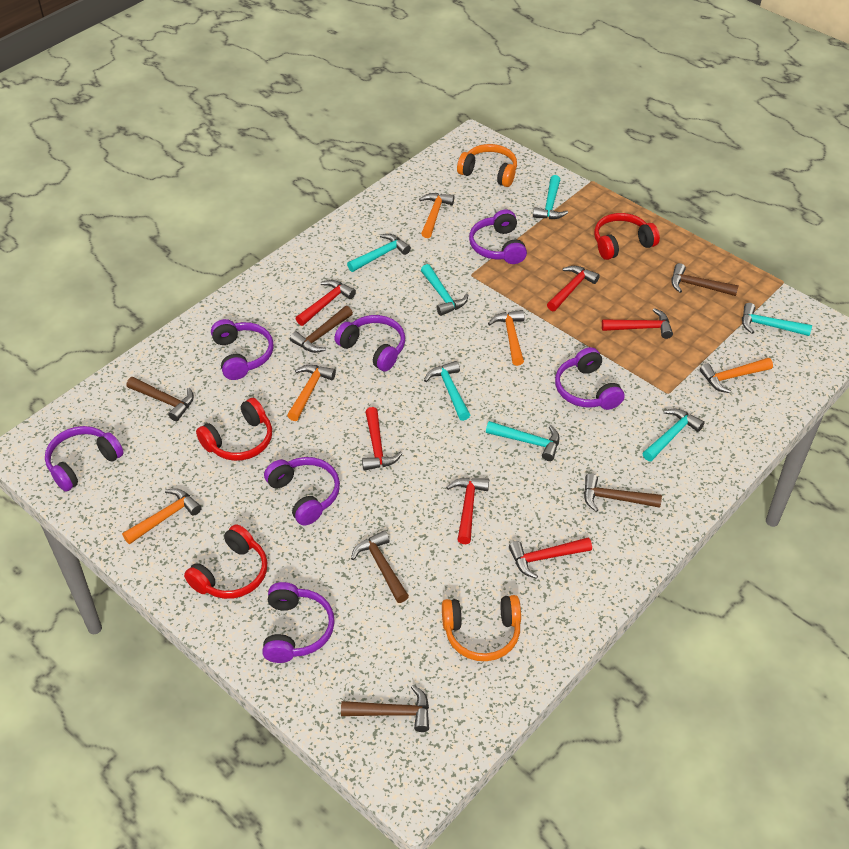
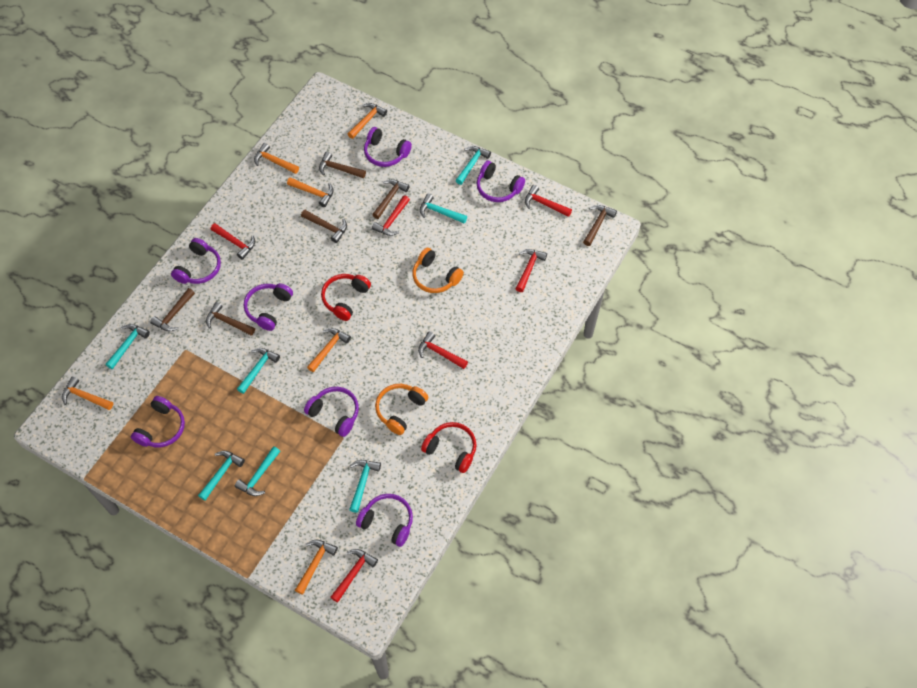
orange hammer: [122,488,202,544] [287,365,336,421] [419,193,454,238] [488,310,525,366] [700,358,773,393] = 5 -> [62,376,113,410] [254,143,299,174] [287,177,334,207] [295,540,338,595] [307,328,351,372] [348,103,387,139] = 6
red headphones: [184,524,267,599] [196,398,272,461] [594,213,660,260] = 3 -> [321,274,371,321] [421,422,476,473] = 2

